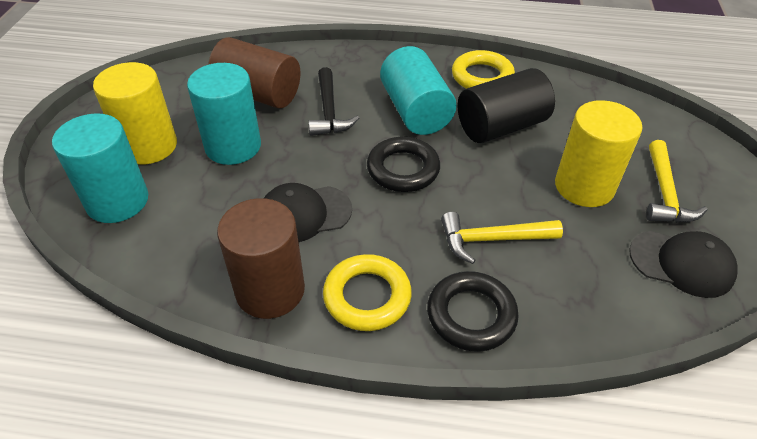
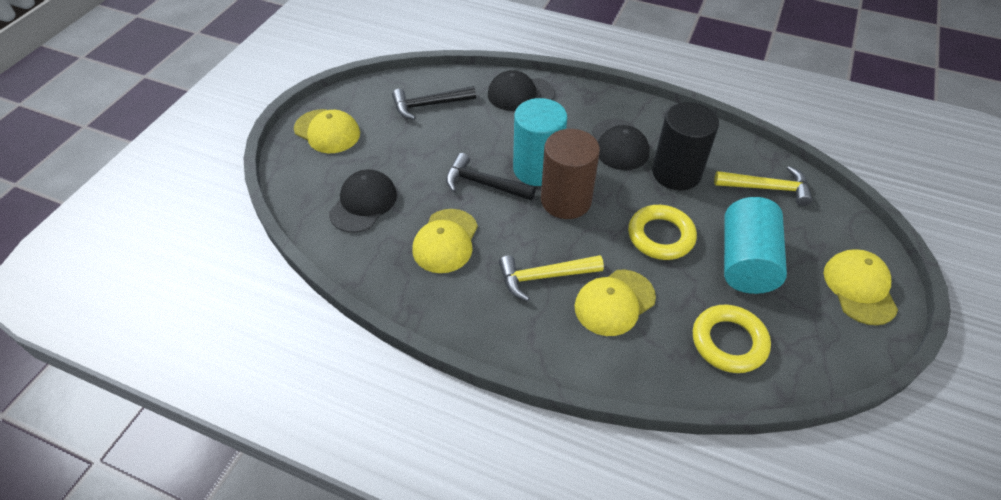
black cap: [264,183,352,242] [629,231,738,298] = 2 -> [329,169,397,233] [488,70,555,111] [592,119,650,170] = 3
black hammer: [308,67,359,136] = 1 -> [392,86,476,120] [446,153,536,200] = 2
black ring: [367,137,440,192] [427,271,519,352] = 2 -> none = 0
brown cylinder: [208,37,300,108] [217,198,305,319] = 2 -> [541,129,600,219] = 1
turquoise cylinder: [52,113,148,223] [187,63,261,165] [380,46,457,135] = 3 -> [513,98,567,186] [724,197,787,294] = 2
yellow cap: none = 0 -> [294,109,360,153] [412,209,478,273] [574,270,656,336] [824,249,898,325] = 4
yellow cylinder: [93,62,177,164] [555,100,642,207] = 2 -> none = 0

